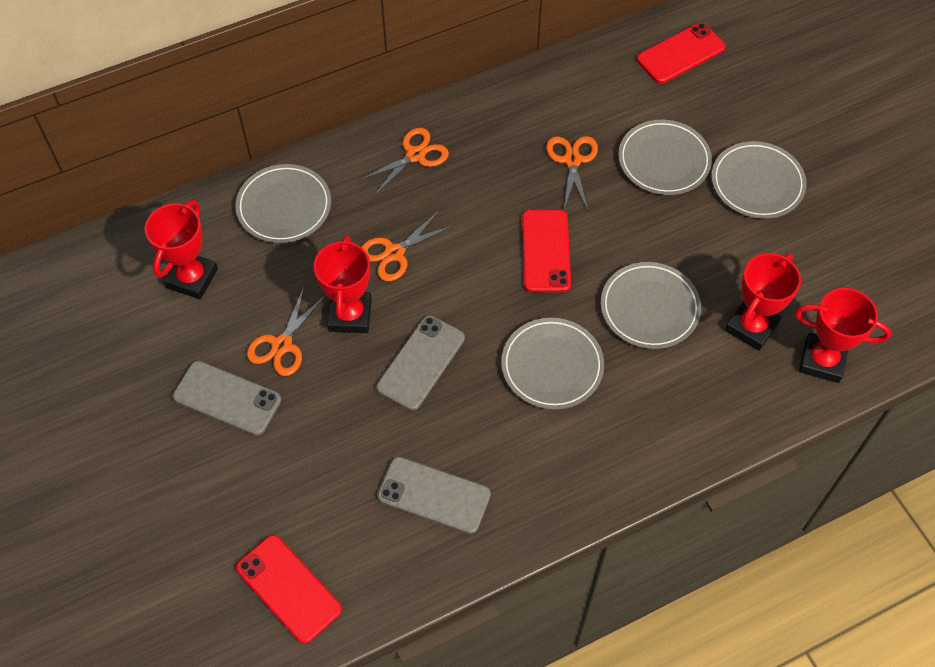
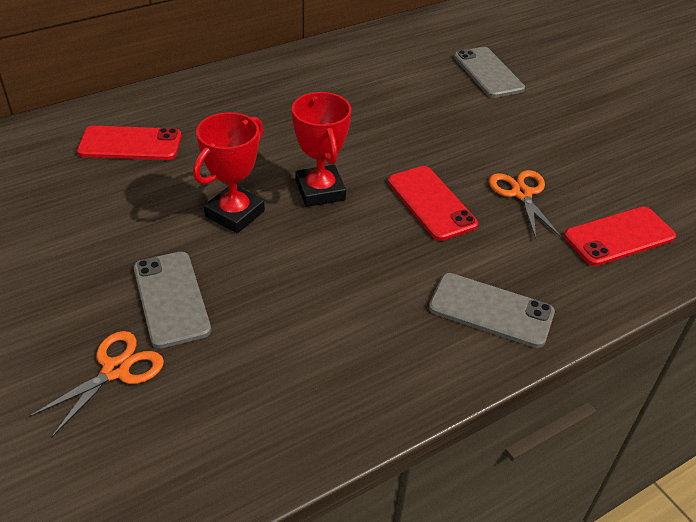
grey plate: [235,164,331,243] [501,318,604,409] [601,262,701,349] [618,120,712,195] [711,141,807,219] = 5 -> none = 0
orange scissors: [247,287,326,376] [359,128,449,196] [361,211,453,281] [546,136,598,210] = 4 -> [28,331,164,438] [489,170,562,239] = 2
red trophy: [144,200,218,299] [314,235,372,333] [725,253,801,351] [795,288,891,383] = 4 -> [193,112,265,233] [292,92,352,207] = 2

